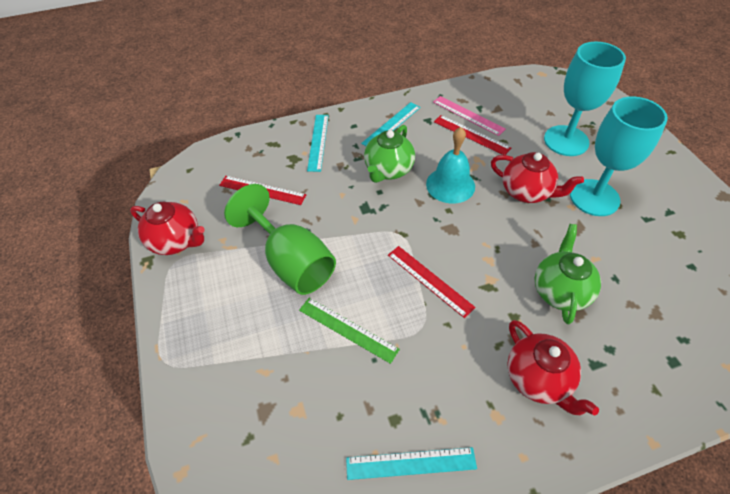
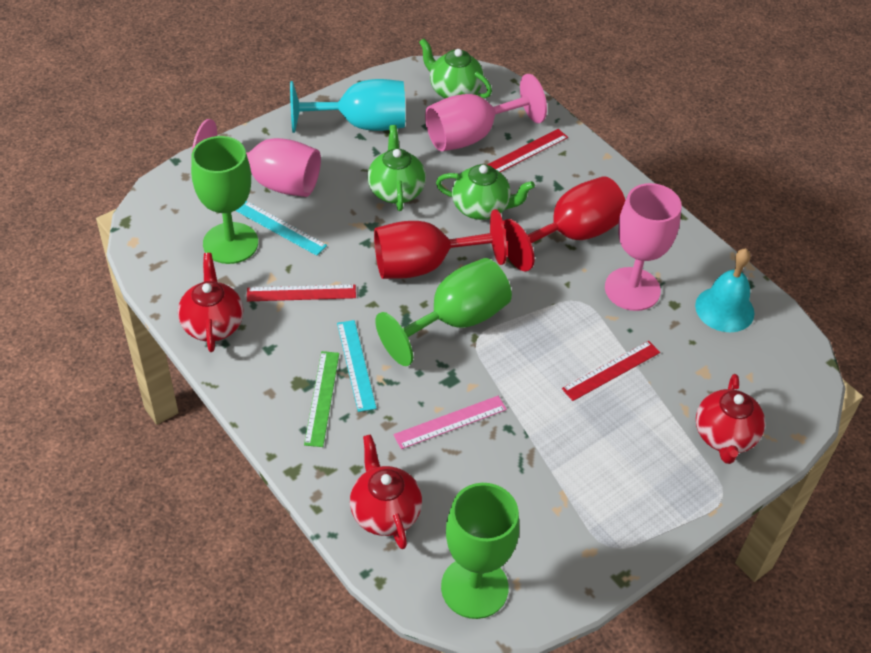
green goblet: [224,184,336,295] = 1 -> [191,136,258,264] [375,258,512,366] [441,483,519,619] = 3
green teapot: [364,125,415,183] [534,224,601,324] = 2 -> [367,125,426,211] [419,38,492,98] [436,164,535,220] = 3
pink goblet: none = 0 -> [192,119,321,197] [425,74,547,151] [605,183,681,311] = 3
red goblet: none = 0 -> [374,209,507,279] [503,176,626,272] = 2
turquoise goblet: [544,42,626,156] [570,96,668,216] = 2 -> [290,79,405,133] = 1
turquoise ruler: [307,115,329,172] [346,447,477,480] [361,102,421,146] = 3 -> [236,201,327,256] [337,320,377,412] = 2

